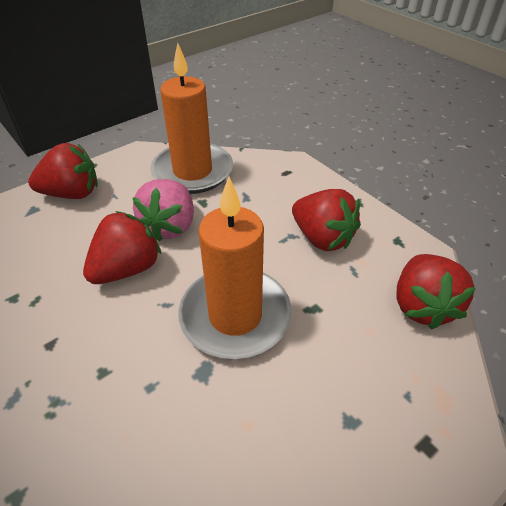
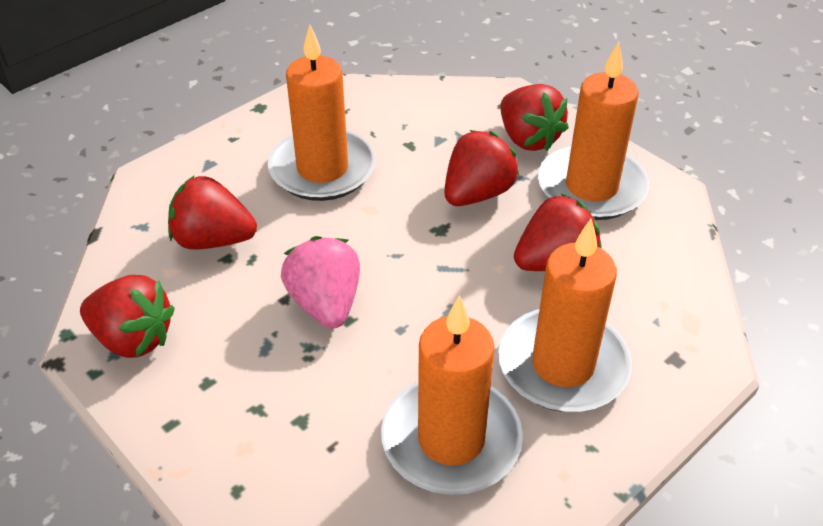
orange candle: [150,43,233,194] [178,177,292,359] = 2 -> [268,25,376,201] [381,295,523,495] [498,219,632,412] [538,42,649,220] = 4
red strawberry: [28,143,98,199] [83,211,161,284] [292,189,361,251] [396,254,476,330] = 4 -> [80,275,175,358] [168,175,257,250] [444,130,519,206] [501,84,569,151] [514,193,602,271] = 5

